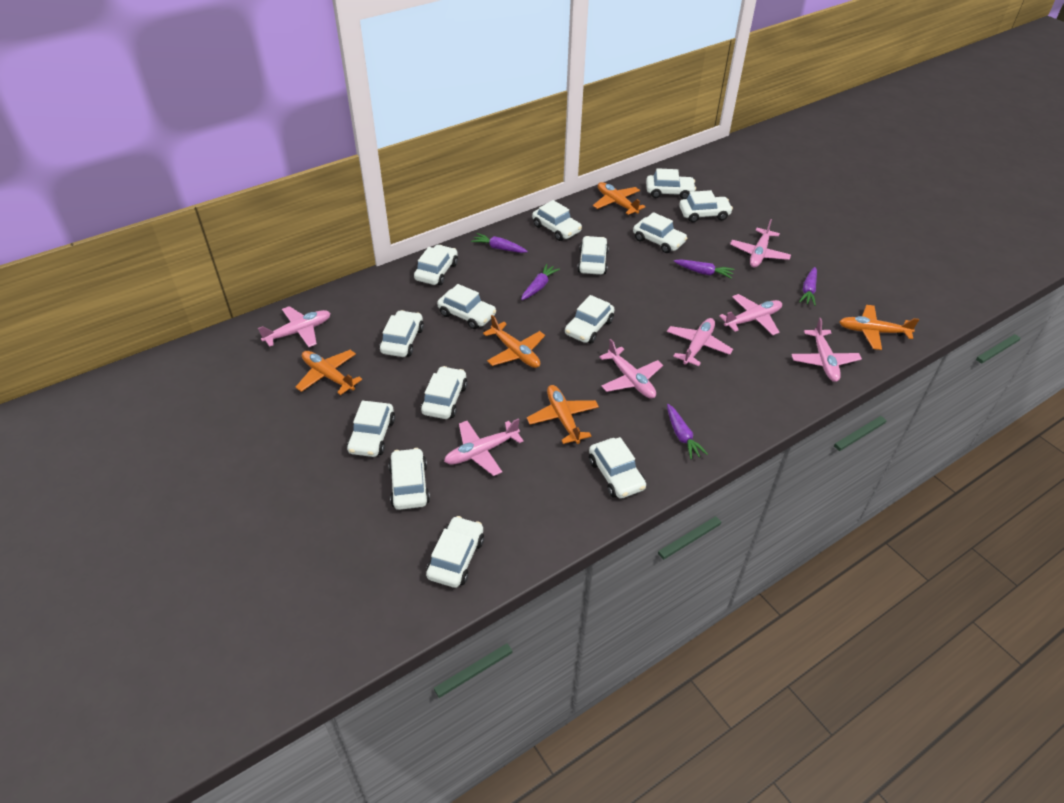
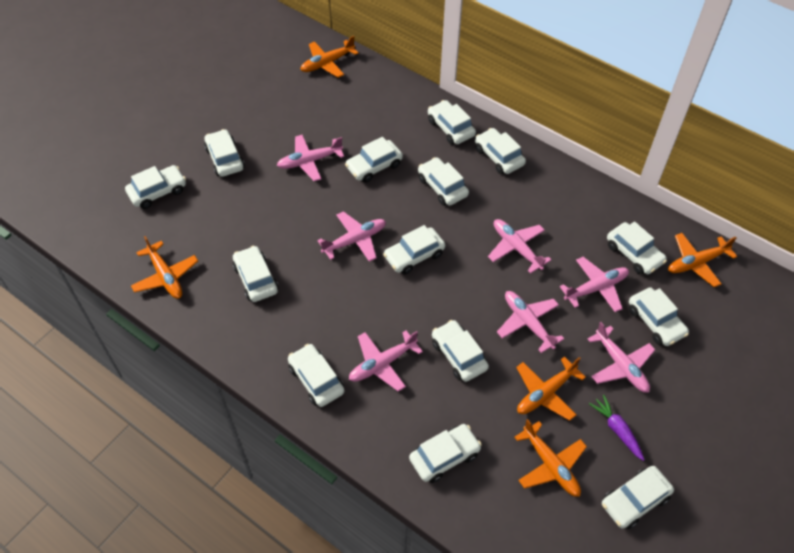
purple carrot: [471,233,528,253] [521,264,560,300] [667,404,708,460] [674,259,734,279] [799,267,817,306] = 5 -> [589,395,645,461] = 1

